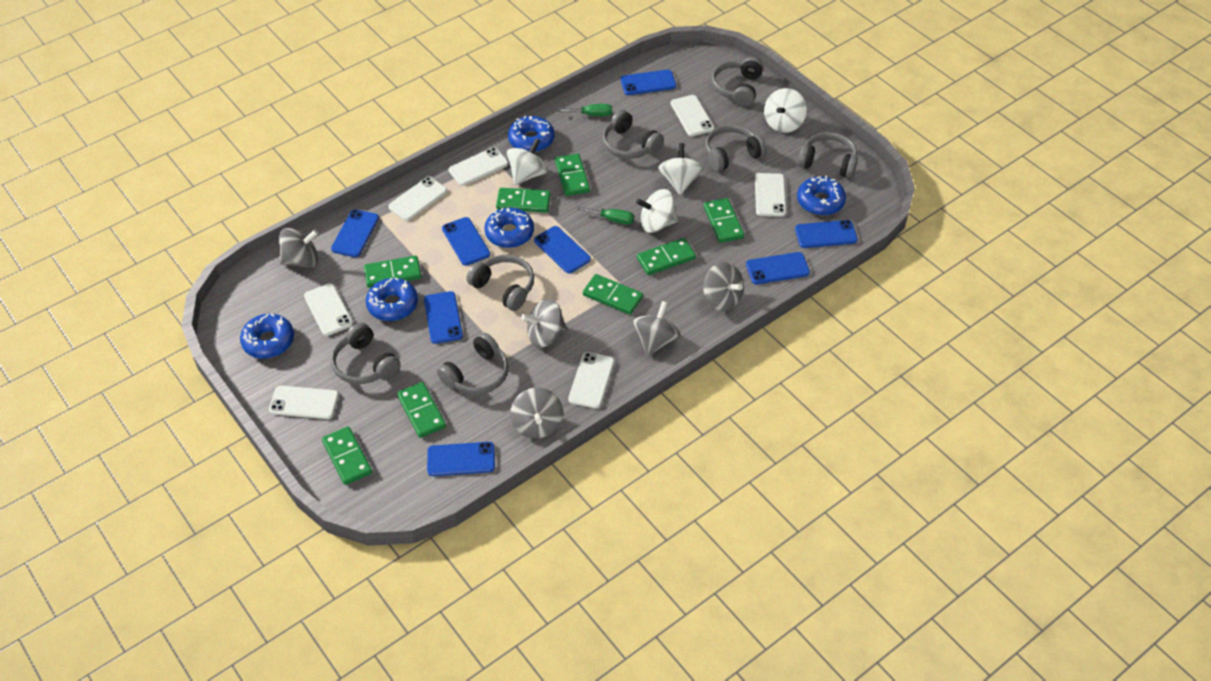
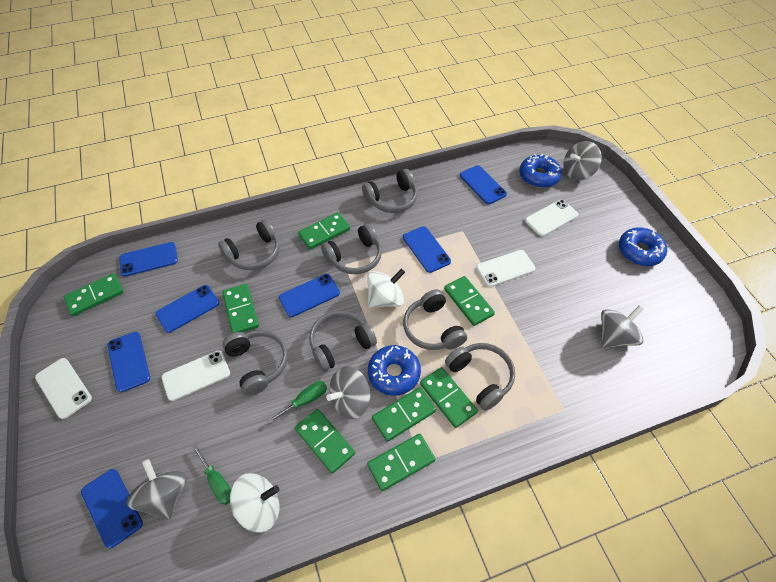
blue donut: [240,313,294,359] [366,277,418,321] [484,208,534,248] [508,116,554,152] [797,176,846,216] = 5 -> [368,345,421,396] [520,154,562,188] [619,227,667,266] = 3
blue phone: [331,209,379,257] [424,291,463,344] [427,442,495,476] [442,217,490,266] [534,226,591,273] [620,69,676,95] [746,252,810,284] [795,220,858,248] = 8 -> [81,469,143,549] [107,332,150,392] [120,242,178,277] [156,285,219,333] [279,274,340,317] [403,226,451,273] [460,165,507,204] = 7
grey spinning top: [279,228,318,268] [510,387,563,438] [521,299,567,348] [633,301,681,356] [703,262,744,311] = 5 -> [127,459,187,520] [326,366,370,419] [563,141,602,180] [601,306,644,348] = 4
white phone: [269,386,339,419] [304,283,353,336] [389,177,447,221] [448,148,508,186] [568,352,614,409] [671,95,714,136] [755,173,786,217] = 7 -> [35,358,92,419] [162,350,230,401] [476,250,536,287] [525,199,579,236] = 4
white spinning top: [507,138,547,185] [636,189,678,233] [658,143,704,195] [764,88,807,133] = 4 -> [230,473,280,532] [367,269,405,308] = 2

